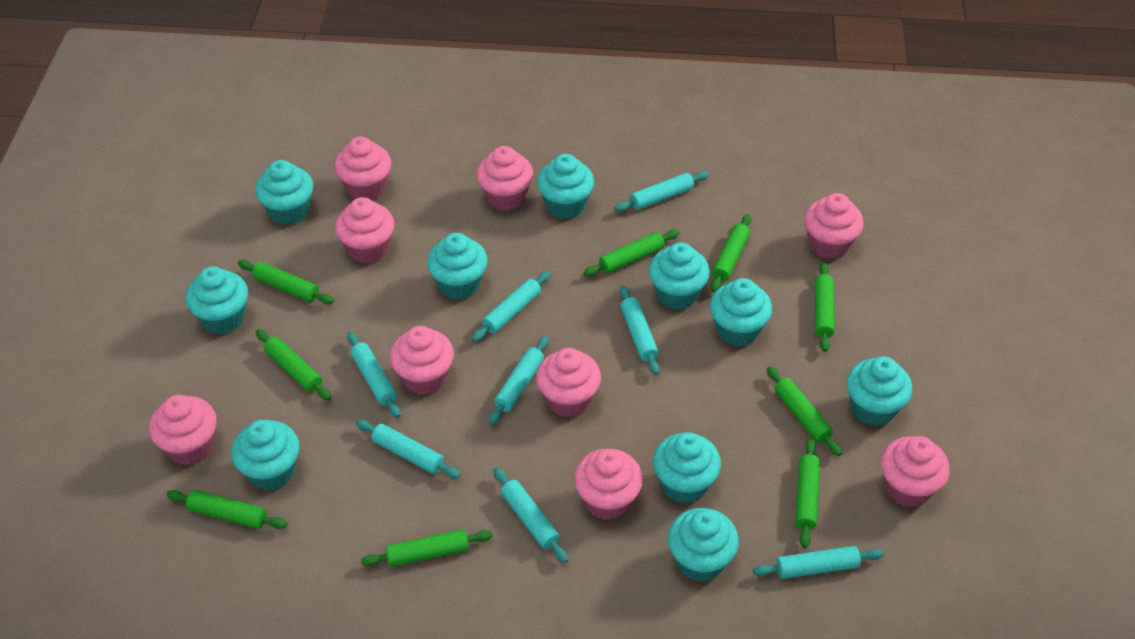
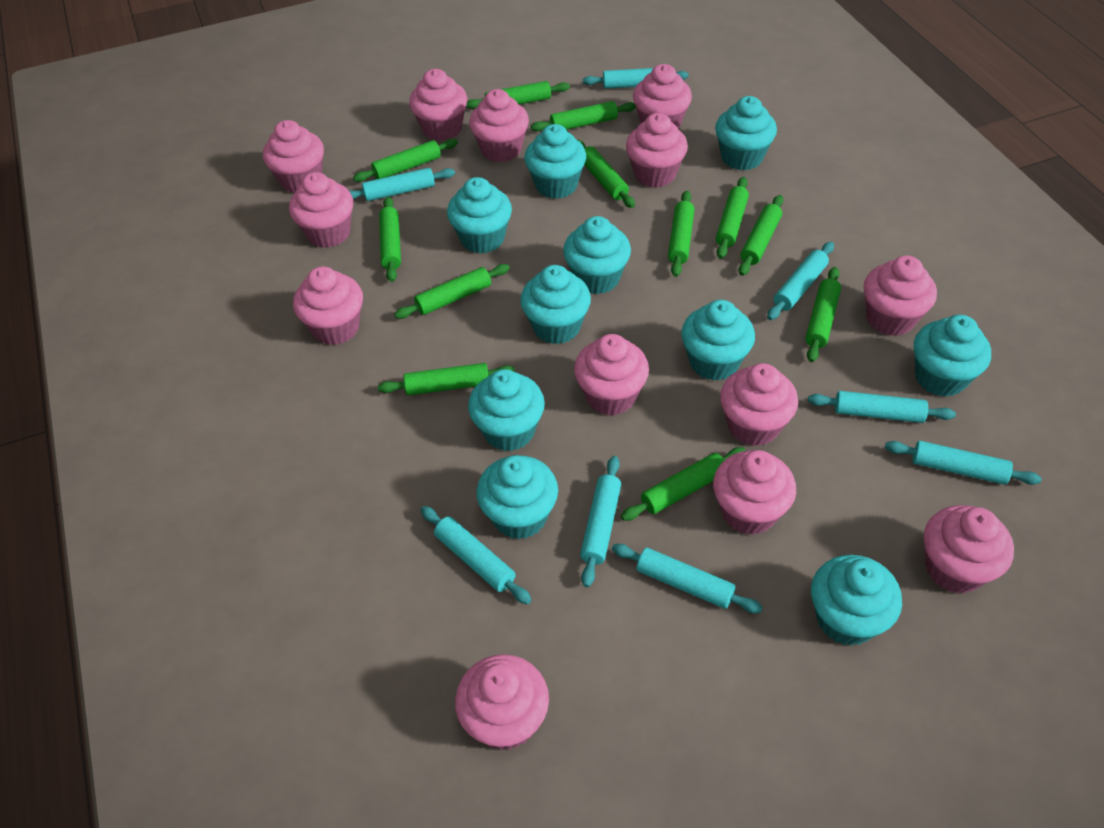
green rolling pin: [166,490,288,529] [238,260,334,304] [256,329,332,400] [361,529,493,567] [583,229,680,276] [710,214,751,292] [767,366,842,456] [795,438,820,548] [815,262,835,352] = 9 -> [353,139,458,182] [378,363,515,395] [379,197,401,282] [394,264,510,319] [466,81,570,109] [531,101,636,131] [578,140,635,208] [621,447,745,521] [668,191,695,277] [716,177,749,259] [739,195,783,276] [805,267,841,362] = 12
pink cupcake: [149,395,217,465] [334,137,391,200] [335,197,394,264] [390,326,454,395] [476,146,533,211] [536,348,601,417] [574,449,643,520] [804,193,864,259] [881,436,950,507] = 9 -> [263,120,324,193] [289,172,353,248] [293,267,363,345] [409,69,467,141] [455,654,549,751] [469,89,529,162] [574,334,649,416] [626,113,688,188] [633,64,692,129] [713,450,796,535] [720,363,798,446] [864,256,937,336] [924,505,1014,594] = 13

